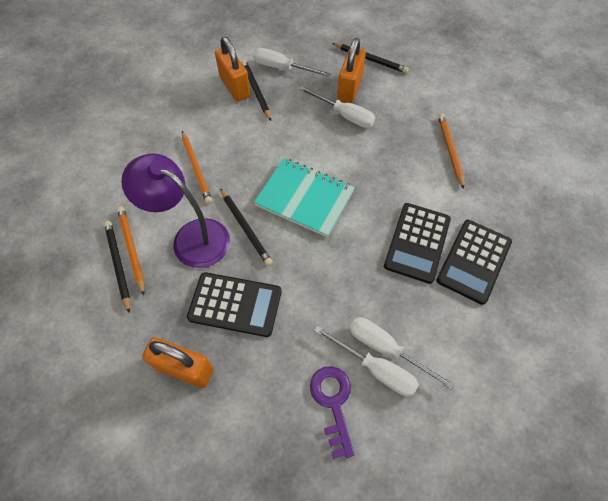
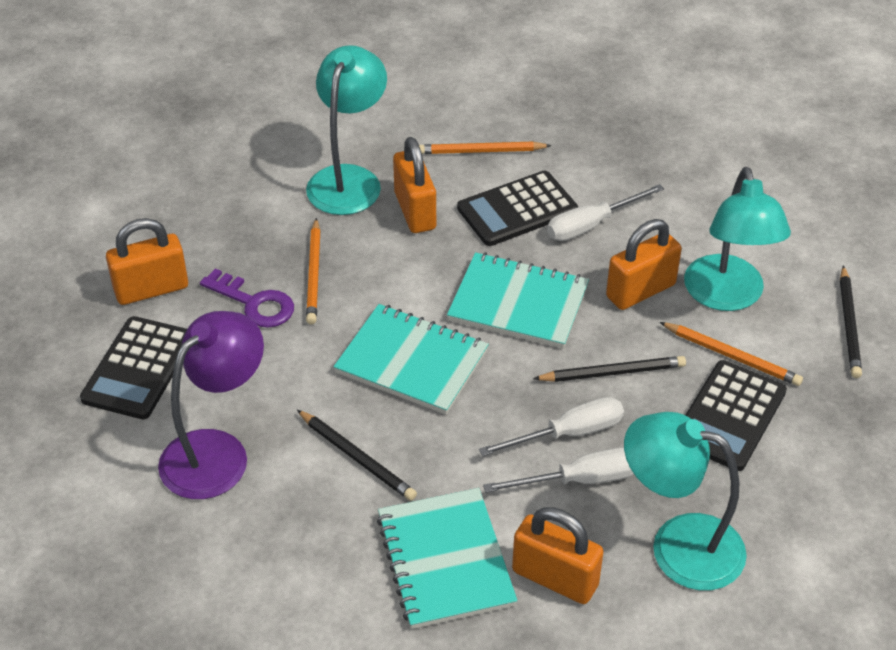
black pencil: [104,221,130,313] [220,188,273,266] [241,60,271,121] [332,43,409,73] = 4 -> [297,410,417,501] [533,356,686,382] [840,266,862,378] = 3
orange padlock: [142,337,214,388] [215,37,250,101] [337,38,366,103] = 3 -> [106,218,188,305] [393,137,436,233] [512,507,604,604] [606,219,682,310] = 4
turquoise lamp: none = 0 -> [306,45,387,215] [624,412,747,591] [684,167,791,311] = 3
turquoise notebook: [254,158,355,237] = 1 -> [334,304,489,415] [377,488,517,629] [447,252,589,348] = 3
white screwdriver: [253,48,331,77] [299,86,375,128] [314,325,419,396] [349,317,454,390] = 4 -> [479,397,624,456] [483,448,634,493] [547,184,664,241] = 3

